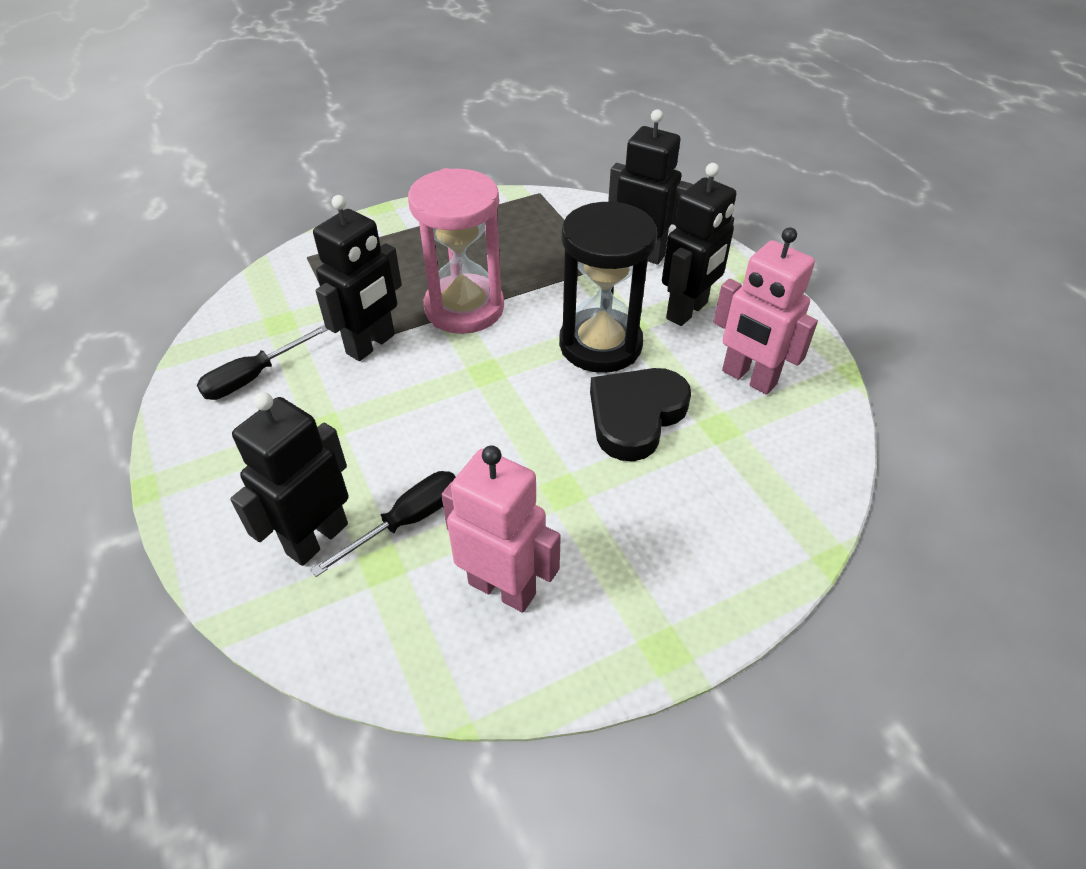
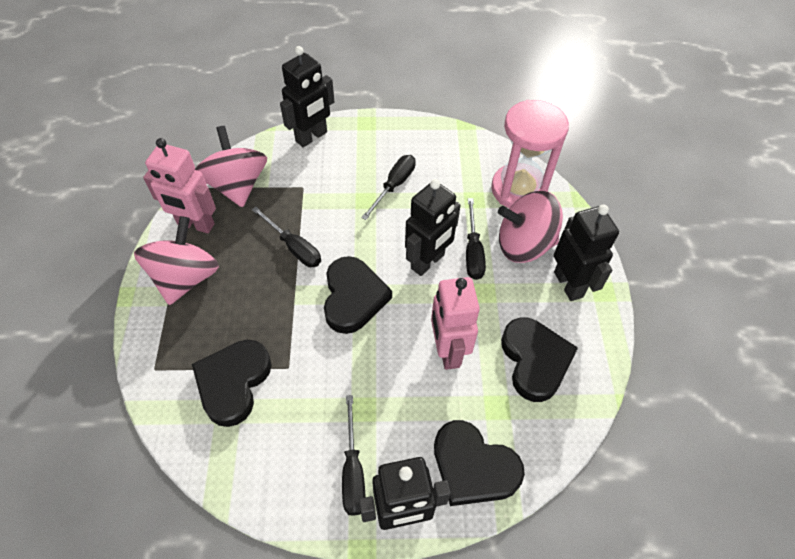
black heart: [590,368,691,461] = 1 -> [192,340,272,427] [324,256,392,334] [434,420,525,506] [501,317,578,402] = 4
black hourglass: [559,201,657,373] = 1 -> none = 0
black screwdriver: [197,325,328,400] [310,471,456,577] = 2 -> [252,207,321,267] [342,395,366,515] [361,155,416,220] [466,198,486,280] = 4
pink spinning top: none = 0 -> [134,216,219,305] [195,126,267,207] [498,191,563,263] = 3

